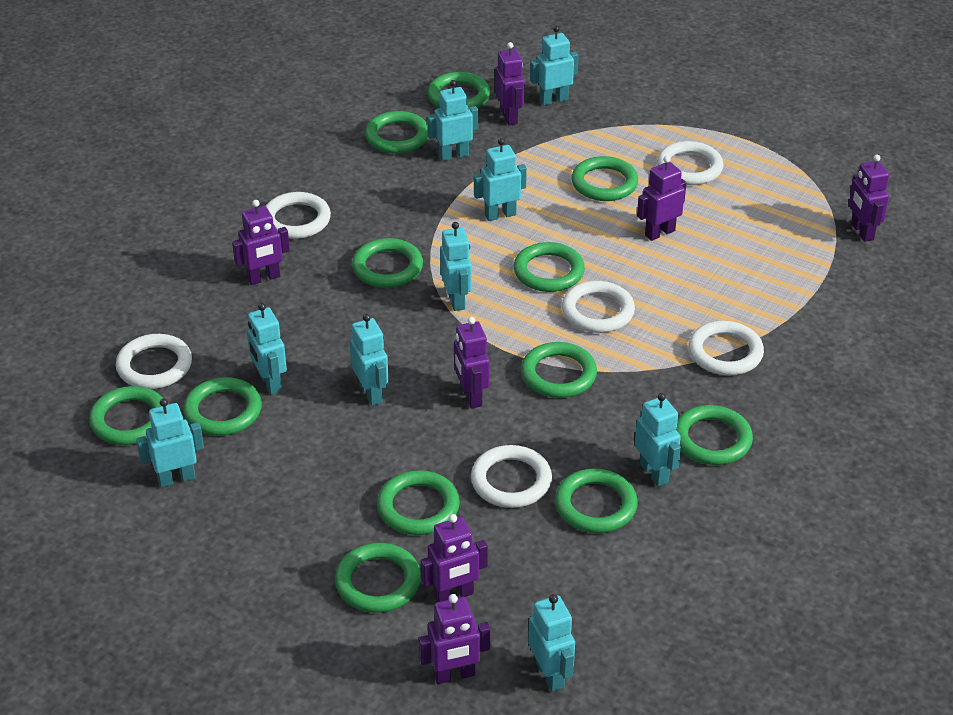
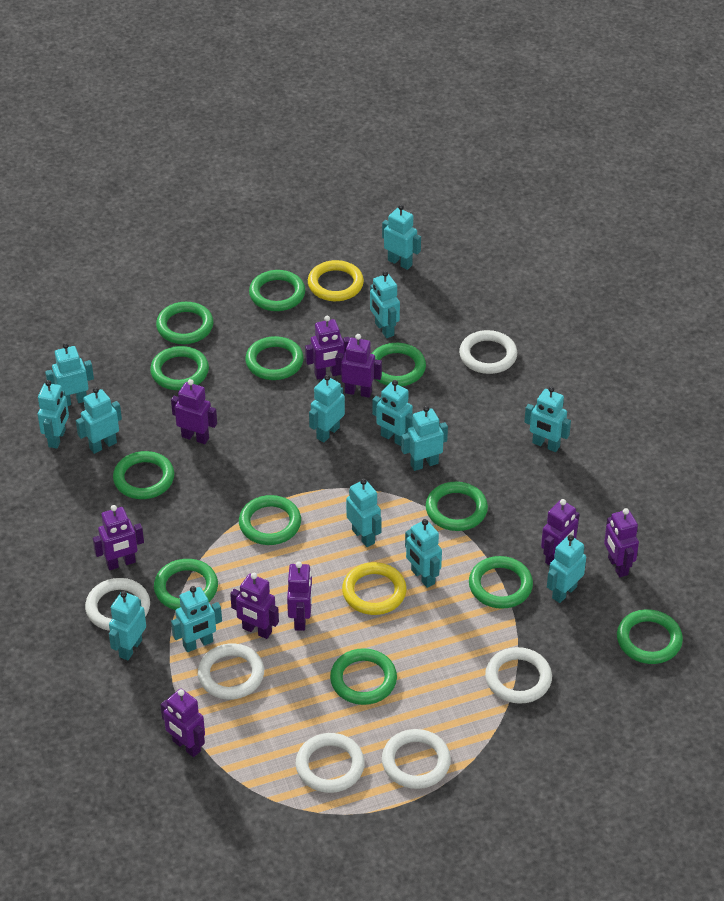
purple robot: [232,200,290,285] [419,594,490,684] [421,514,488,602] [454,317,490,409] [495,42,525,125] [637,156,686,241] [849,155,889,242] = 7 -> [93,505,144,570] [160,689,205,757] [171,379,217,444] [230,573,279,639] [287,562,313,631] [305,316,350,380] [336,334,382,398] [541,499,579,566] [604,508,639,577] = 9
turquoise robot: [136,398,204,488] [247,303,287,394] [350,314,389,405] [427,80,478,161] [440,222,472,311] [474,138,527,221] [528,594,575,692] [530,26,579,105] [635,393,681,486] = 9 -> [38,380,69,449] [45,343,94,406] [76,387,122,454] [109,591,146,661] [171,586,222,652] [309,375,345,442] [346,478,382,547] [370,271,400,338] [372,380,413,446] [382,205,421,270] [401,406,448,471] [405,519,442,588] [524,386,571,452] [547,535,586,603] = 14
yellow ring: none = 0 -> [308,260,364,301] [342,562,407,615] = 2

